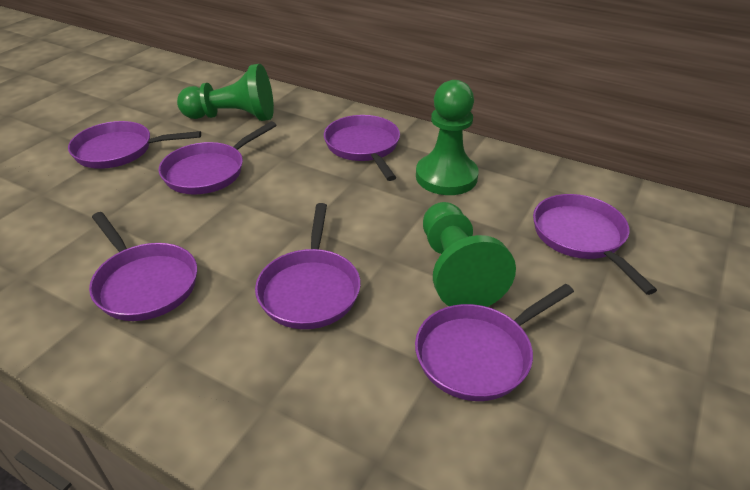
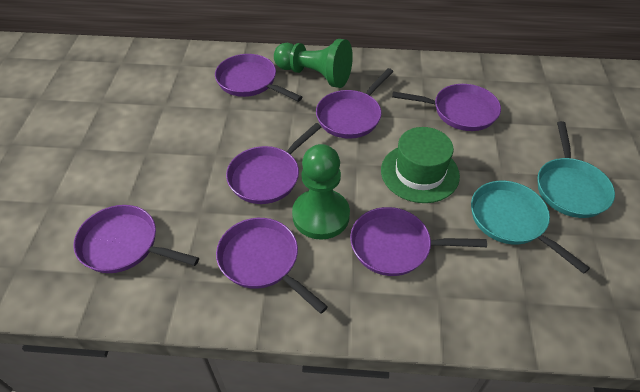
green hat: none = 0 -> [381,127,460,203] = 1
green pawn: [177,64,274,121] [416,80,479,195] [423,202,516,307] = 3 -> [274,39,353,88] [292,144,350,240] = 2
turquoise pan: none = 0 -> [471,181,590,274] [537,121,615,218] = 2

